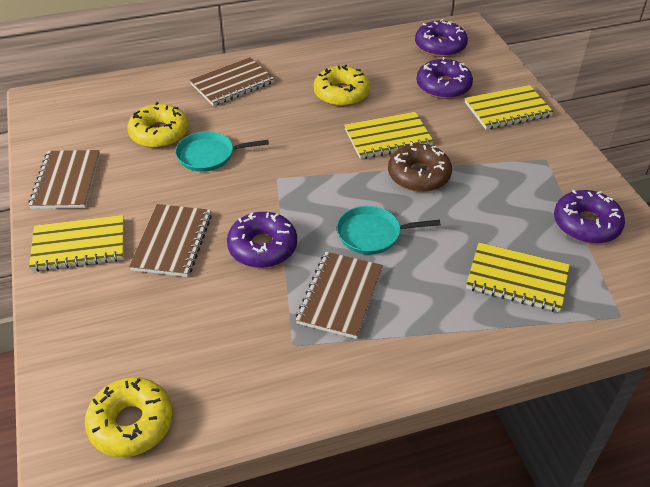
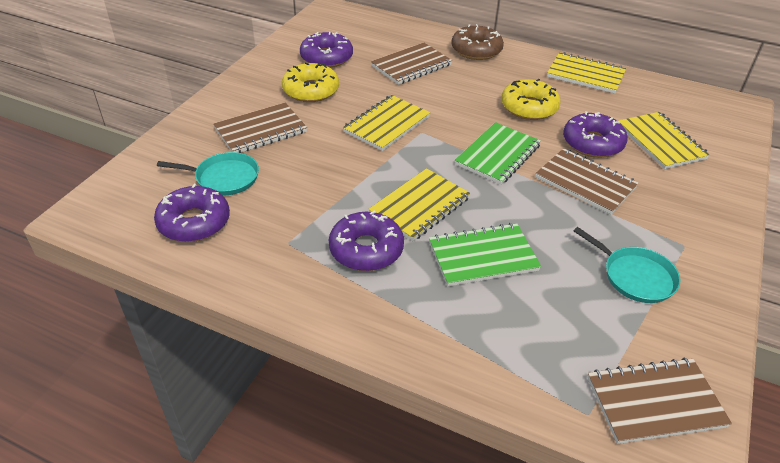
green notebook: none = 0 -> [429,223,541,286] [455,122,541,185] = 2
yellow donut: [85,377,173,457] [127,102,189,148] [314,65,370,107] = 3 -> [282,62,339,102] [501,79,561,120] = 2

